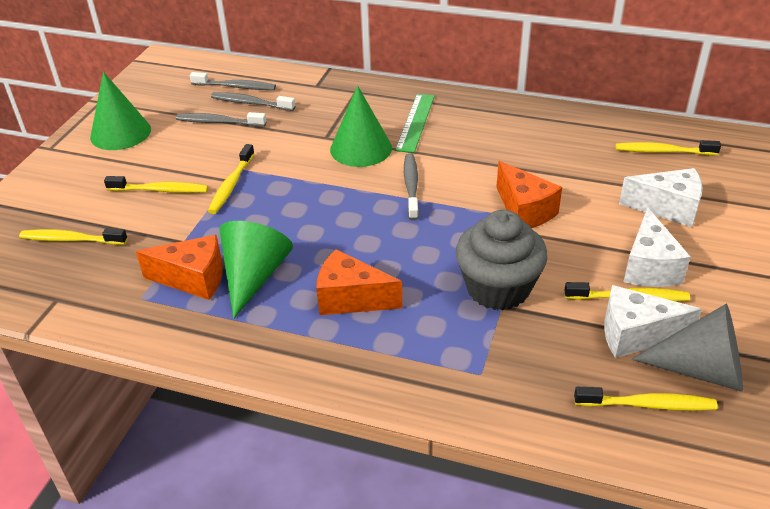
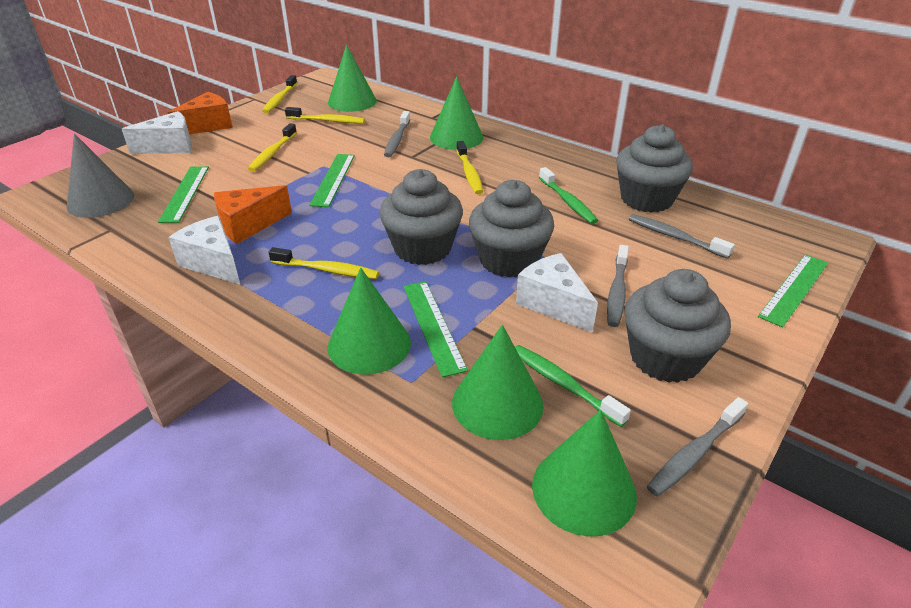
green cone: [90,72,151,150] [219,221,293,319] [330,86,392,167] = 3 -> [328,45,377,112] [328,268,411,375] [430,76,483,150] [452,325,544,440] [532,410,637,537] = 5
green ruler: [395,94,435,153] = 1 -> [158,166,209,223] [309,154,355,207] [403,281,468,377] [758,254,828,327] = 4
green toothbrush: none = 0 -> [515,345,631,427] [539,167,598,224] = 2
grey cupcake: [456,210,548,310] = 1 -> [380,169,463,265] [469,180,554,278] [616,124,693,213] [624,269,731,383] = 4
orange cheese: [136,235,223,300] [316,249,402,315] [496,161,562,228] = 3 -> [167,92,233,135] [214,185,292,244] = 2
yellow toothbrush: [19,228,128,245] [104,176,209,193] [208,144,255,214] [564,282,690,302] [574,387,718,411] [616,140,721,155] = 6 -> [248,123,297,172] [262,75,297,113] [268,247,379,279] [285,107,365,124] [457,141,483,194] = 5

